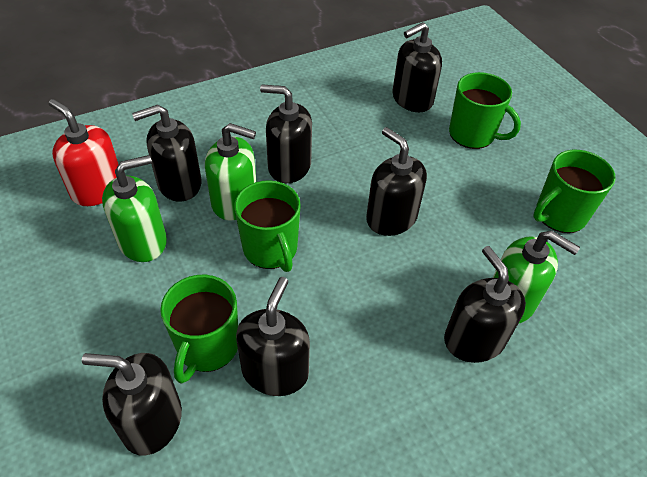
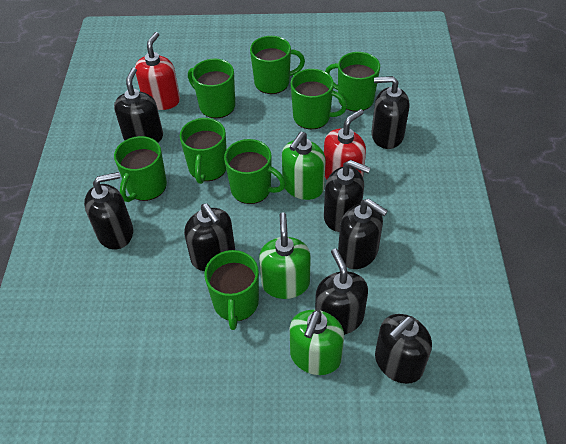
black soap dispenser: [82,353,182,456] [132,105,202,202] [236,277,310,396] [260,84,312,183] [366,127,427,236] [392,22,442,112] [444,246,526,363] = 7 -> [84,172,133,249] [114,67,163,143] [184,203,235,271] [315,249,368,335] [324,160,370,232] [338,199,388,269] [371,76,410,149] [375,314,432,384] = 8
green mug: [160,275,238,384] [234,180,301,272] [449,72,521,149] [533,150,616,233] = 4 -> [114,136,167,202] [180,118,227,184] [188,59,235,118] [204,250,259,330] [224,139,286,204] [250,36,305,94] [291,69,347,129] [325,52,380,112] = 8
red soap dispenser: [49,99,119,206] = 1 -> [135,32,180,110] [324,109,366,180] = 2

